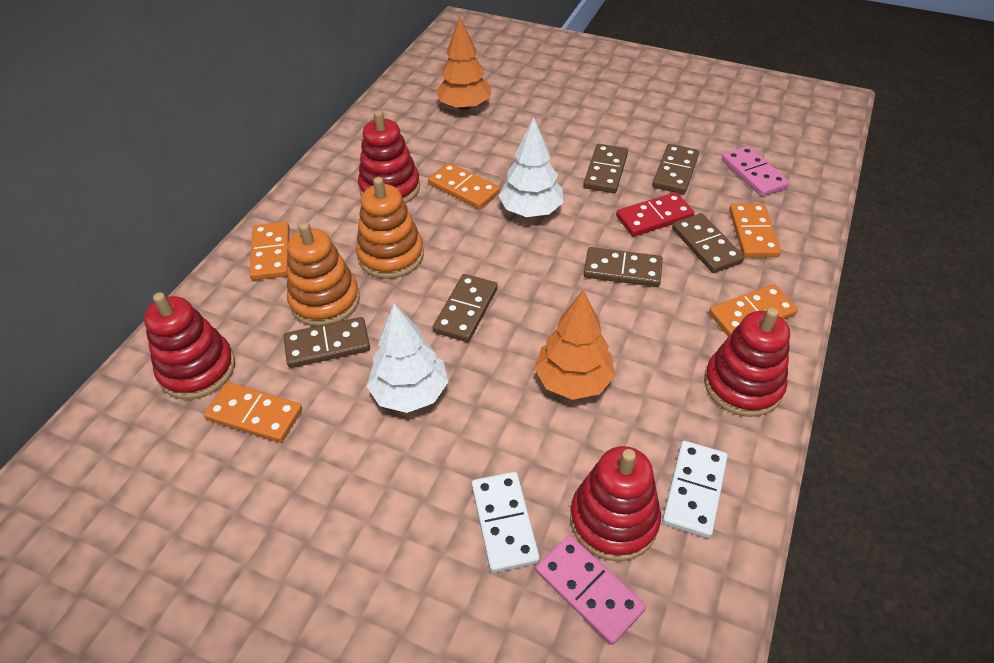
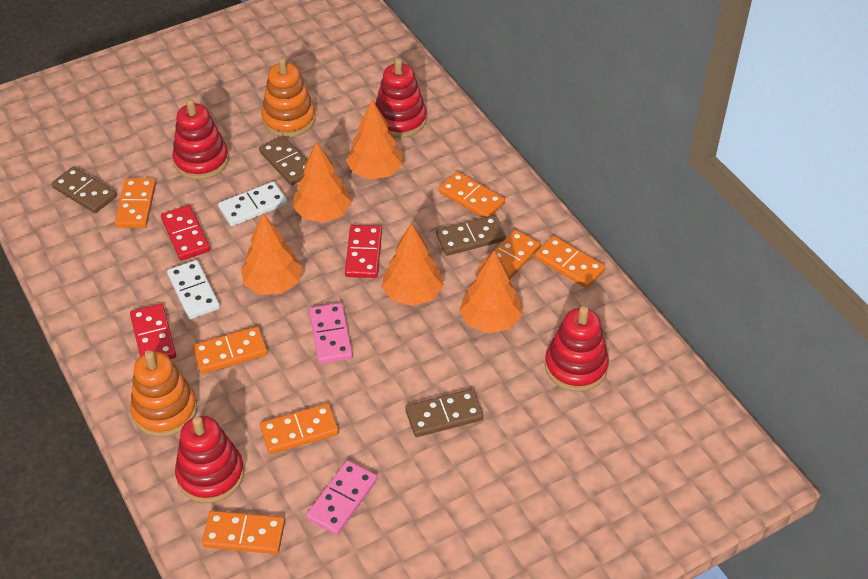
brown domino: [284,317,370,368] [432,274,498,342] [583,144,628,193] [584,247,663,287] [652,144,699,194] [672,213,744,273] = 6 -> [52,166,117,213] [259,136,307,185] [405,389,484,437] [436,215,506,256] = 4
orange domino: [204,382,302,443] [249,222,290,280] [428,162,500,209] [709,284,798,337] [729,203,781,258] = 5 -> [115,178,156,228] [192,327,268,374] [202,511,285,554] [260,403,339,454] [438,171,505,218] [478,230,541,280] [535,236,606,288] = 7
orange tree: [436,16,491,110] [534,290,615,400] = 2 -> [241,213,303,295] [293,141,352,223] [346,100,403,179] [382,223,444,306] [459,250,523,334] = 5
red domino: [616,192,694,236] = 1 -> [130,304,176,359] [161,205,210,260] [345,225,382,278] = 3
white tree: [367,303,448,413] [498,117,564,217] = 2 -> none = 0

